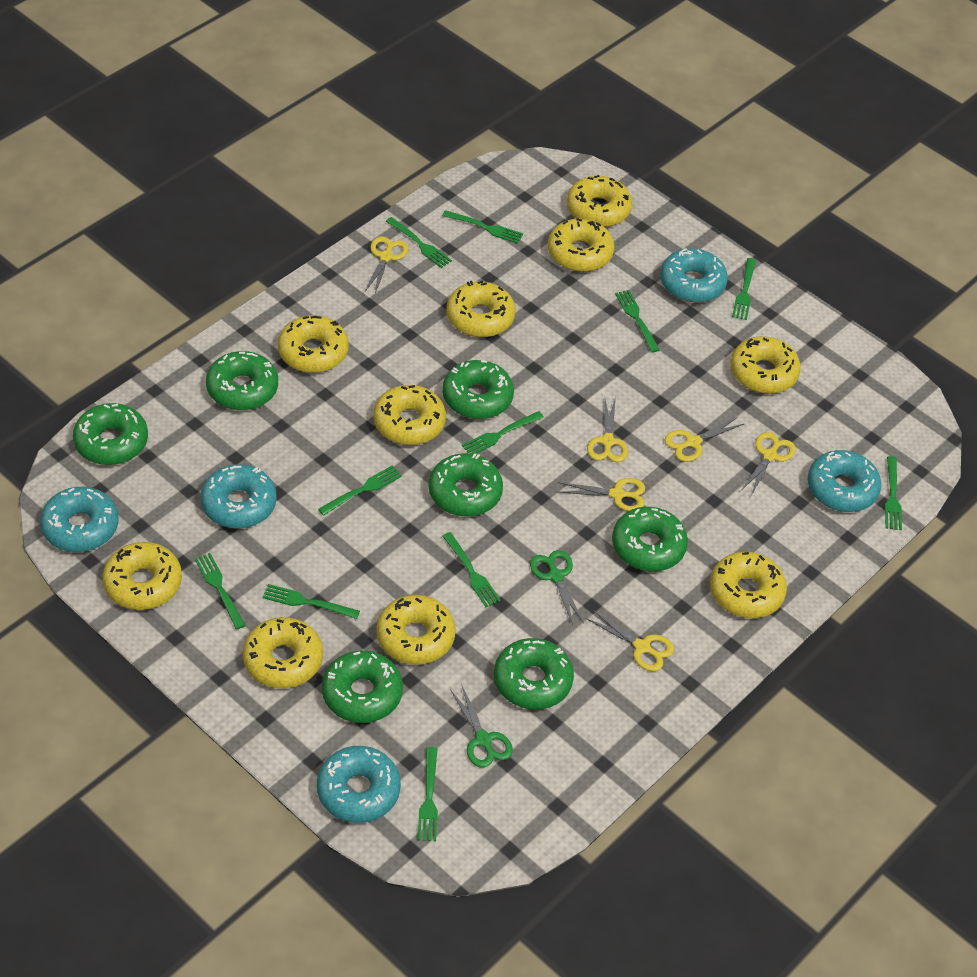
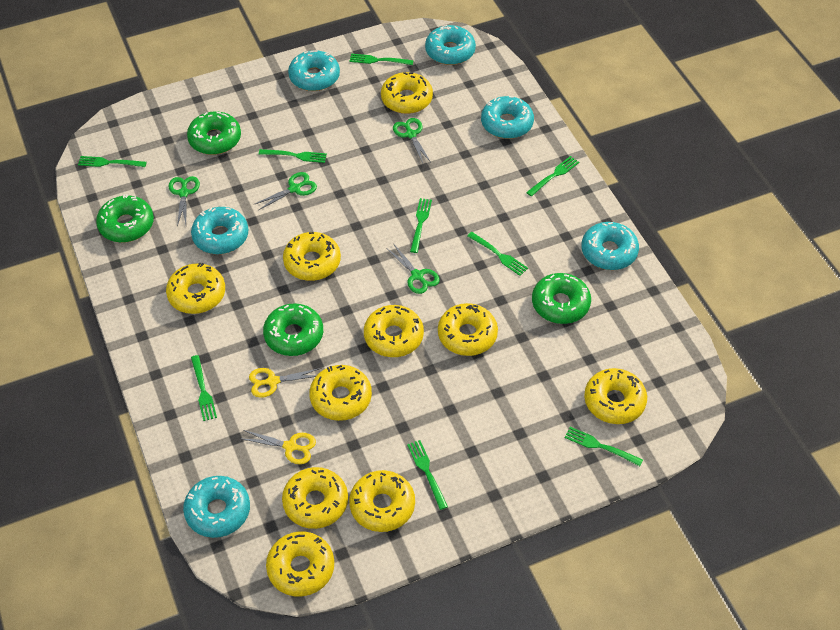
green donut: [73,403,148,465] [206,351,278,410] [322,650,403,723] [429,453,503,517] [443,360,514,419] [494,638,574,710] [612,507,688,571] = 7 -> [96,194,154,243] [187,112,241,155] [263,303,323,356] [532,273,591,324] = 4
green fork: [194,553,246,629] [263,584,360,619] [318,465,402,516] [386,217,452,268] [418,747,438,841] [442,210,523,244] [442,532,501,607] [462,411,544,454] [615,290,659,353] [732,258,756,320] [885,456,902,530] = 11 -> [78,156,147,167] [191,355,217,421] [259,149,327,163] [350,54,414,65] [407,440,448,510] [410,198,432,253] [467,232,528,276] [526,156,579,196] [565,427,643,466] = 9
green scissors: [450,686,513,768] [530,550,584,625] = 2 -> [169,176,200,227] [255,172,317,210] [386,243,440,294] [393,118,431,163] = 4
turquoise donut: [40,487,118,552] [201,464,277,529] [317,746,401,823] [660,248,728,303] [808,450,881,512] = 5 -> [183,476,250,538] [191,207,248,254] [288,50,340,91] [425,25,476,65] [481,96,534,139] [581,222,639,270] = 6
yellow scissors: [365,236,408,294] [558,478,645,511] [586,610,674,671] [587,397,628,462] [665,417,745,462] [741,432,796,496] = 6 -> [242,430,316,464] [249,368,322,398] = 2

